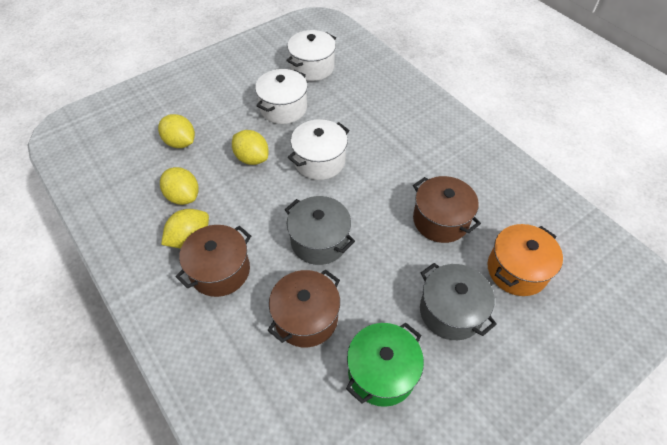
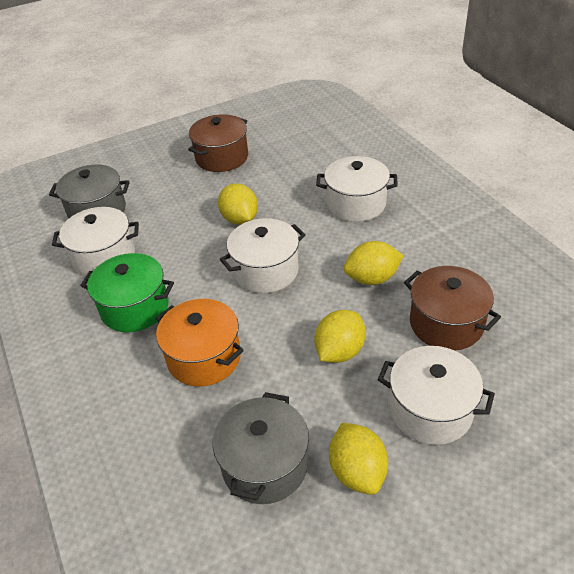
brown pot: [176,225,251,297] [267,269,340,347] [413,176,481,243] = 3 -> [188,114,248,172] [404,266,501,350] = 2
white pot: [255,69,308,124] [286,30,336,81] [288,119,350,180] = 3 -> [52,207,139,276] [220,218,306,293] [316,156,398,222] [378,346,495,445] = 4

